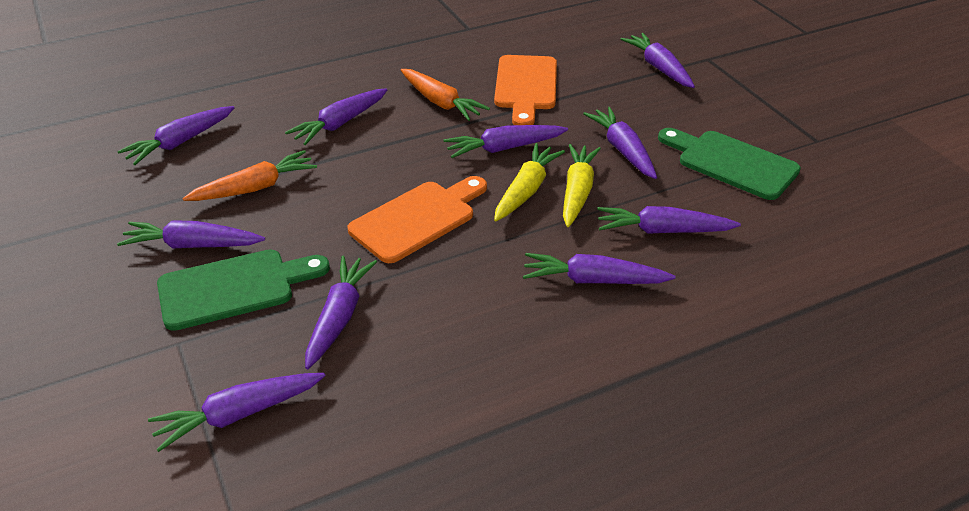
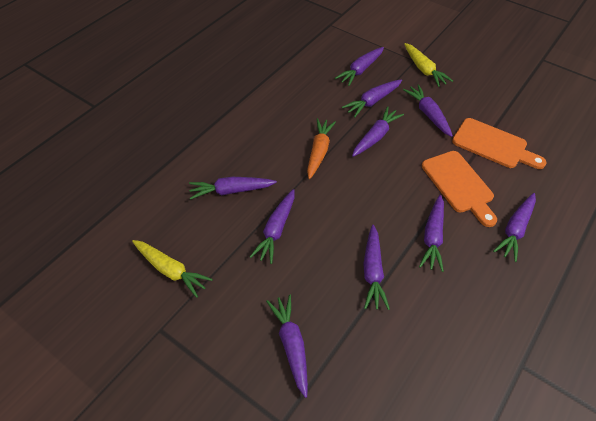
green cutting board: [157,249,330,331] [658,128,801,200] = 2 -> none = 0
orange carrot: [183,150,317,201] [401,69,490,121] = 2 -> [307,118,336,179] = 1

